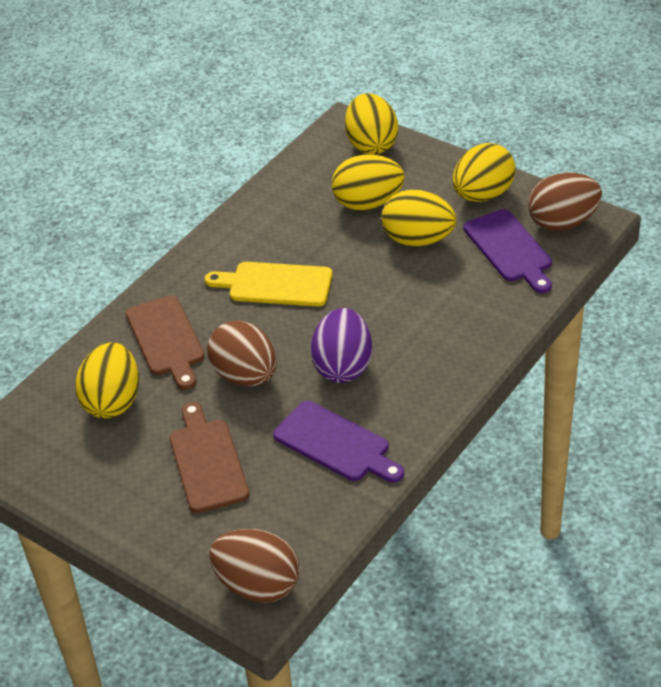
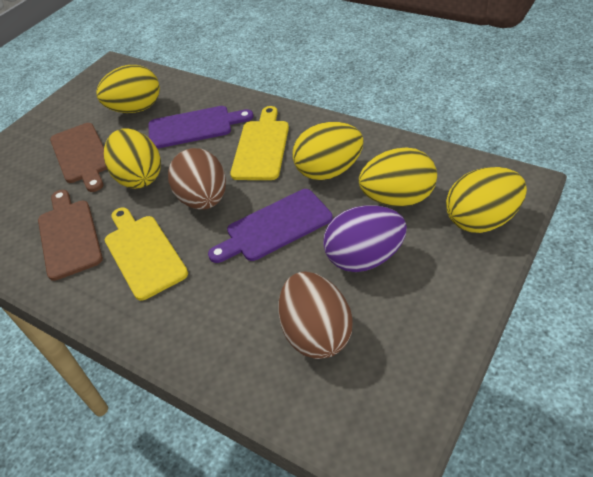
brown egg: [207,321,277,387] [209,529,299,603] [528,173,602,231] = 3 -> [168,148,226,210] [278,271,353,359] = 2
yellow cutting board: [205,262,333,307] = 1 -> [105,208,188,301] [230,106,289,180] = 2

